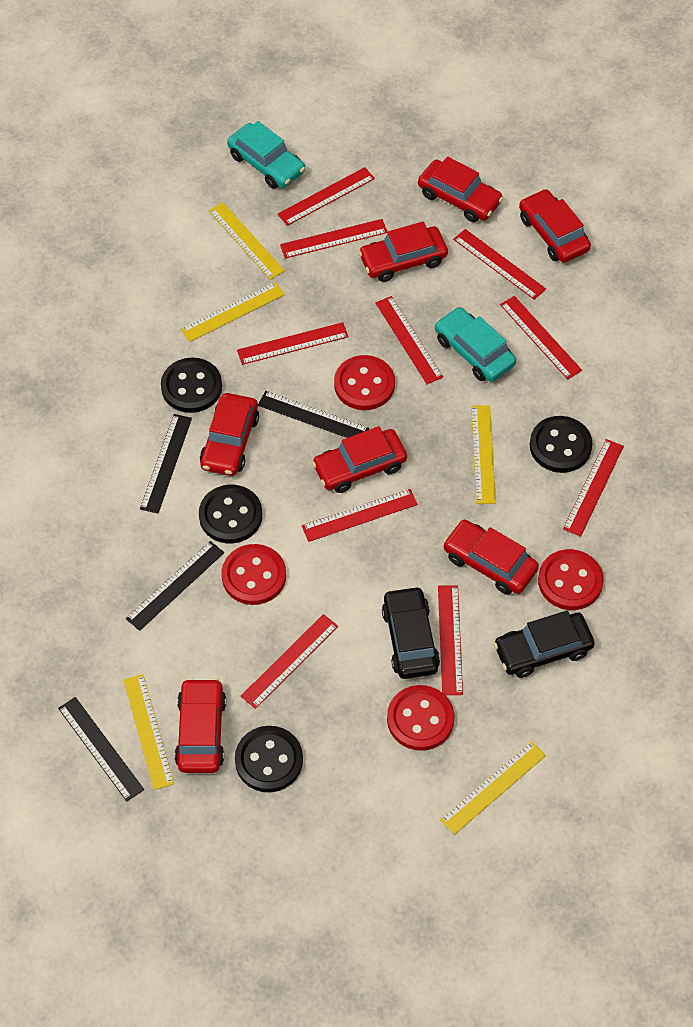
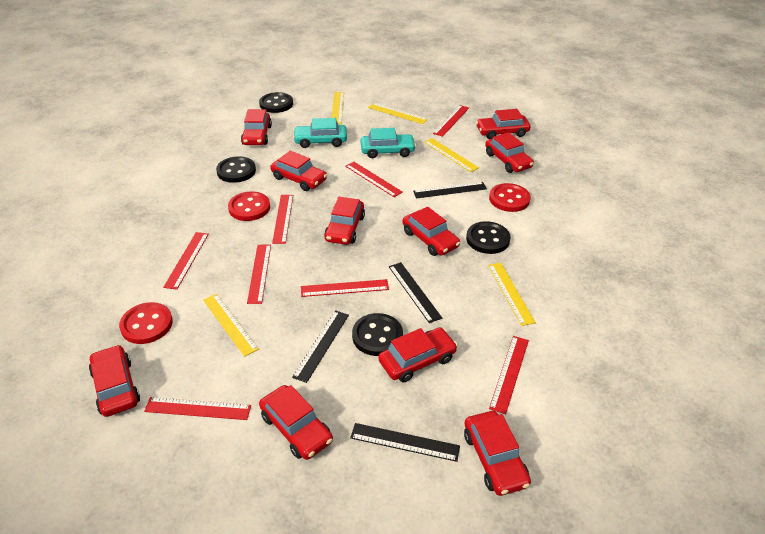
black car: [382,586,440,679] [493,611,595,678] = 2 -> none = 0
red button: [222,544,286,605] [334,355,395,410] [387,685,454,751] [538,549,604,610] = 4 -> [119,302,173,344] [228,191,270,221] [489,183,531,212] = 3
red car: [175,678,226,773] [200,393,259,476] [312,426,407,493] [358,222,448,282] [418,157,503,222] [443,520,539,595] [519,189,591,263] = 7 -> [89,345,140,417] [241,109,272,145] [259,385,333,460] [270,151,327,191] [324,197,365,245] [378,327,457,382] [403,207,460,256] [464,411,531,496] [476,109,531,139] [485,132,534,173] = 10
red ruler: [237,322,349,365] [241,614,338,709] [278,167,375,226] [280,219,388,258] [302,489,418,542] [376,296,443,384] [438,585,463,695] [453,229,546,300] [500,296,582,379] [563,439,624,537] = 10 -> [144,397,251,420] [163,232,209,290] [247,245,271,304] [272,195,293,244] [301,279,389,297] [345,162,403,197] [433,105,469,137] [489,336,529,414] = 8

